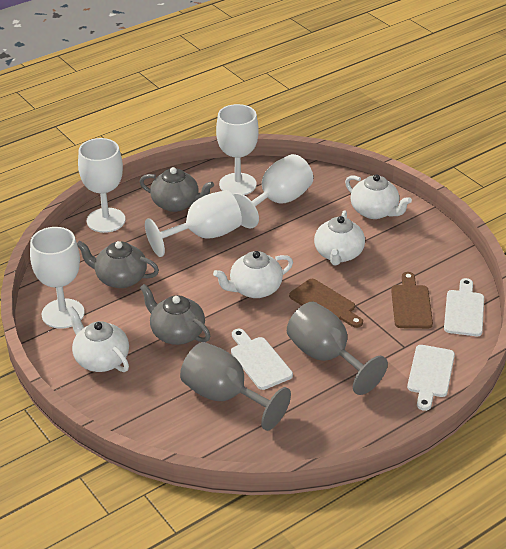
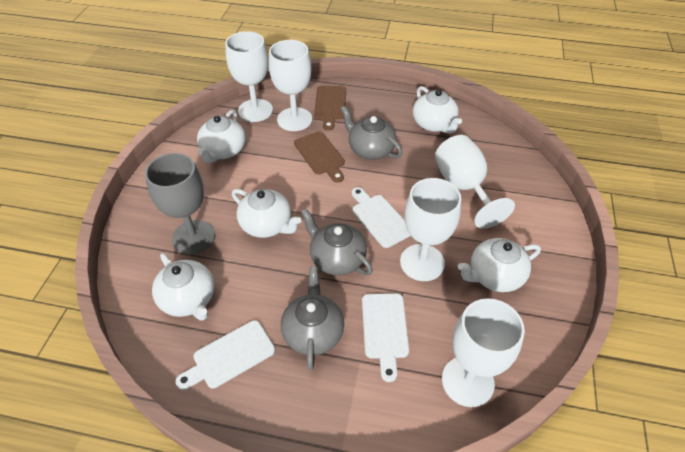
grey goblet: [180,342,291,431] [287,302,388,395] = 2 -> [145,153,215,255] = 1
white teapot: [67,306,129,372] [213,251,293,298] [314,210,365,266] [345,174,412,219] = 4 -> [152,253,214,321] [197,110,246,163] [232,189,302,238] [413,86,462,134] [458,238,541,292] = 5

